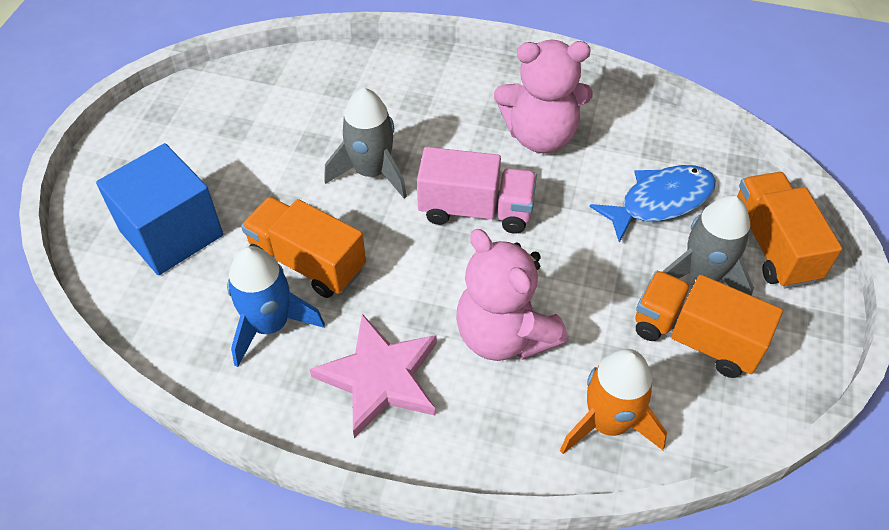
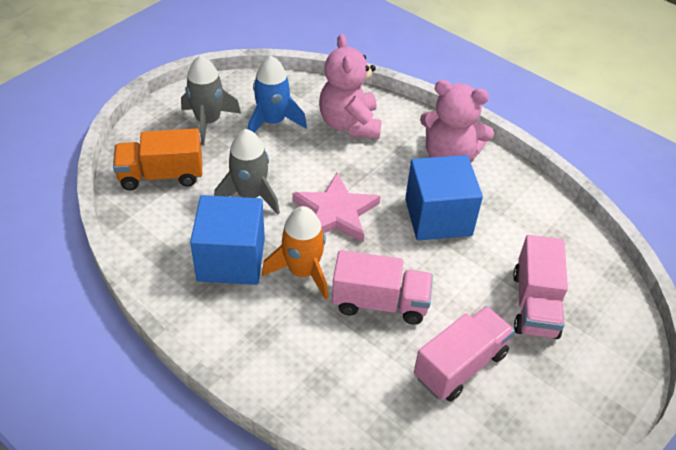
blue cube: [96,143,223,275] = 1 -> [190,195,265,285] [405,155,483,241] = 2
blue fish: [590,165,716,243] = 1 -> none = 0
orange truck: [241,197,366,298] [635,271,783,378] [737,172,842,289] = 3 -> [113,129,202,190] = 1
pink truck: [417,147,537,234] = 1 -> [332,250,433,325] [414,306,515,402] [513,235,568,339] = 3

